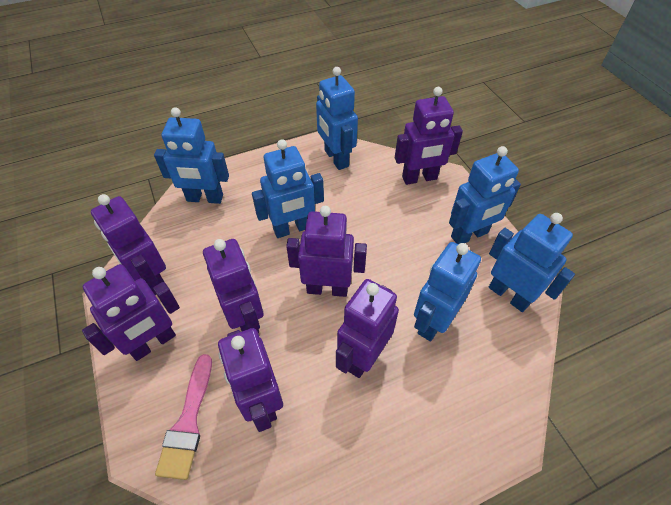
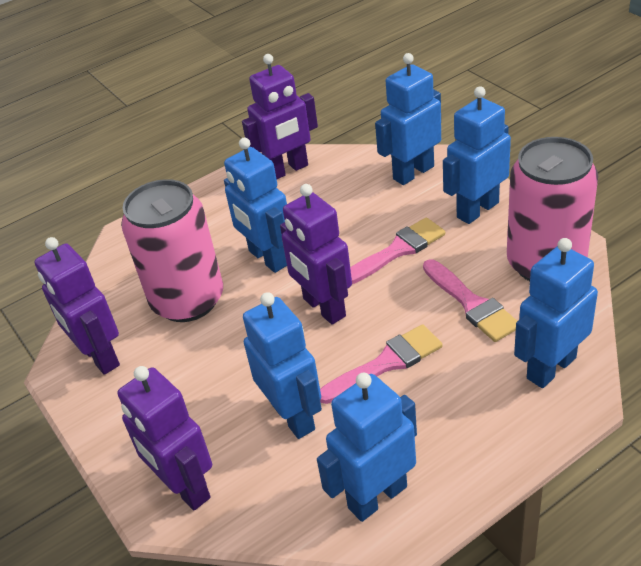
pink brush: [155,354,212,480] = 1 -> [320,324,443,404] [350,217,446,284] [423,259,517,342] = 3
pink can: none = 0 -> [121,179,223,322] [507,137,598,281] = 2
purple robot: [82,264,180,361] [91,194,166,295] [203,239,264,333] [218,328,283,432] [286,206,367,297] [336,279,399,378] [395,87,463,185] = 7 -> [34,237,120,375] [117,366,212,510] [242,54,318,179] [280,184,352,325] = 4

